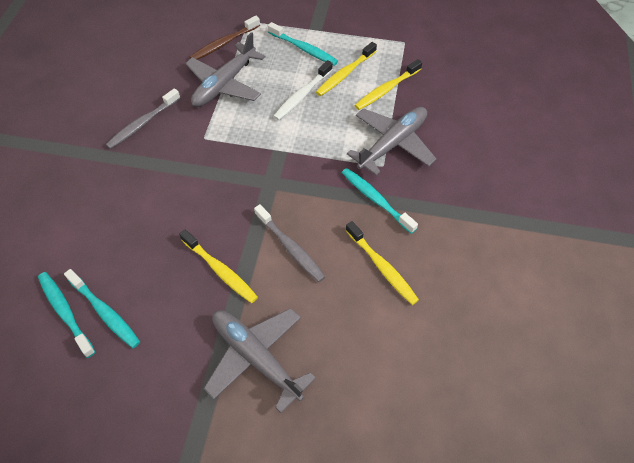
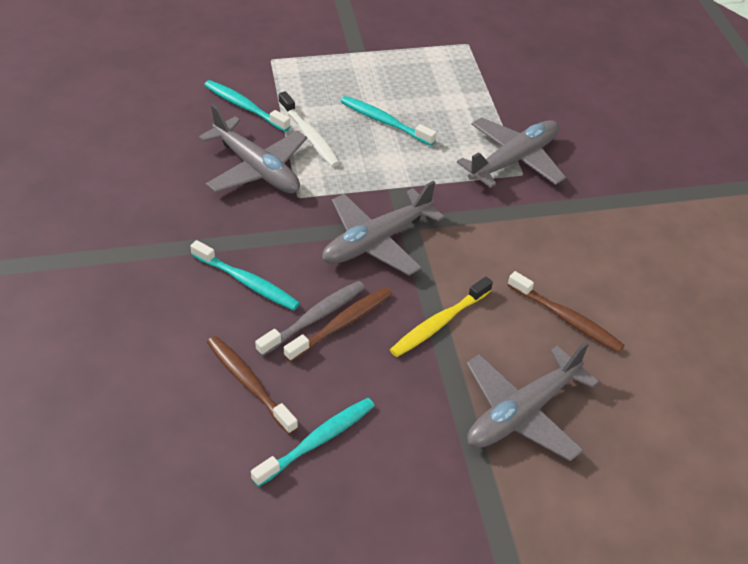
brown toothbrush: [190,15,260,60] = 1 -> [207,336,298,435] [284,287,392,362] [508,271,624,353] = 3
grey plane: [185,32,266,107] [203,308,316,413] [347,107,436,176] = 3 -> [199,104,307,193] [322,181,444,276] [457,117,566,188] [466,342,599,461] = 4
grey toothbrush: [106,88,180,149] [254,204,325,282] = 2 -> [255,281,365,356] = 1
yellow toothbrush: [179,229,258,303] [316,42,377,96] [345,221,419,305] [354,59,422,110] = 4 -> [390,277,493,357] = 1

